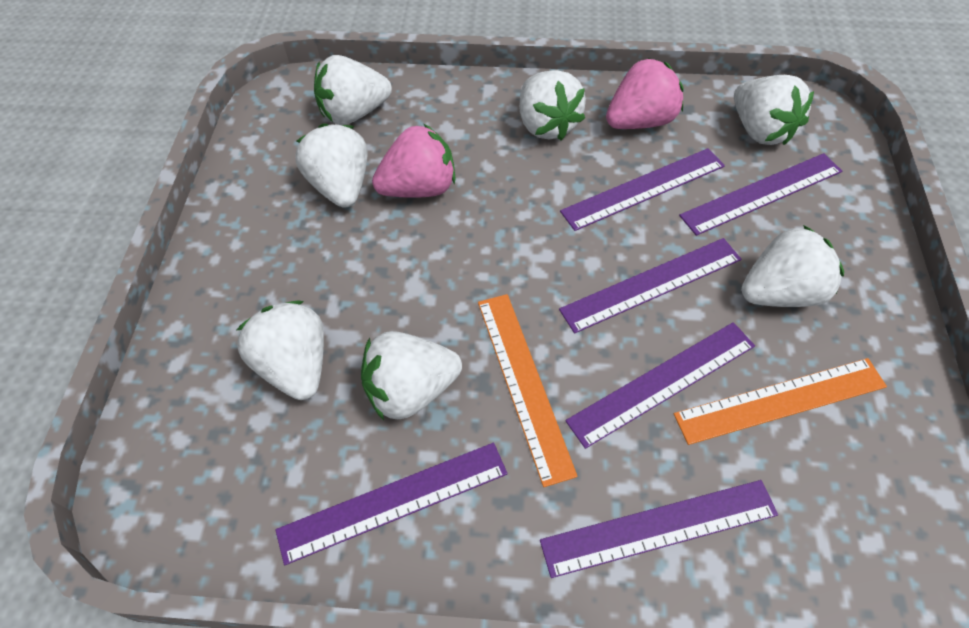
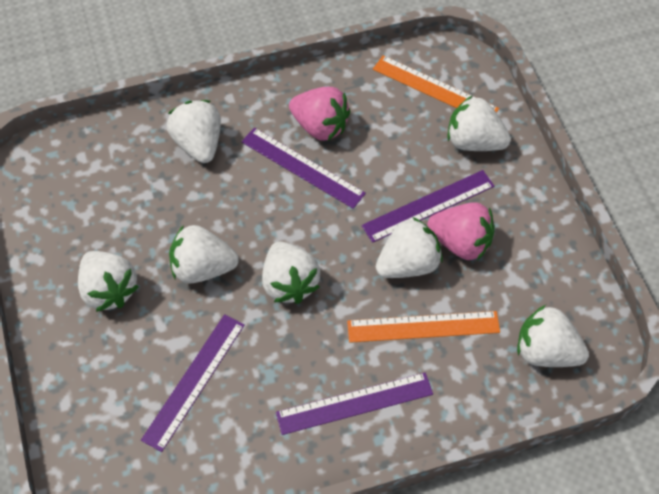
purple ruler: [275,443,508,565] [540,480,778,578] [559,238,741,333] [560,148,725,231] [565,322,755,449] [679,153,842,236] = 6 -> [141,314,245,452] [241,128,366,209] [276,372,433,435] [362,170,494,243] = 4

